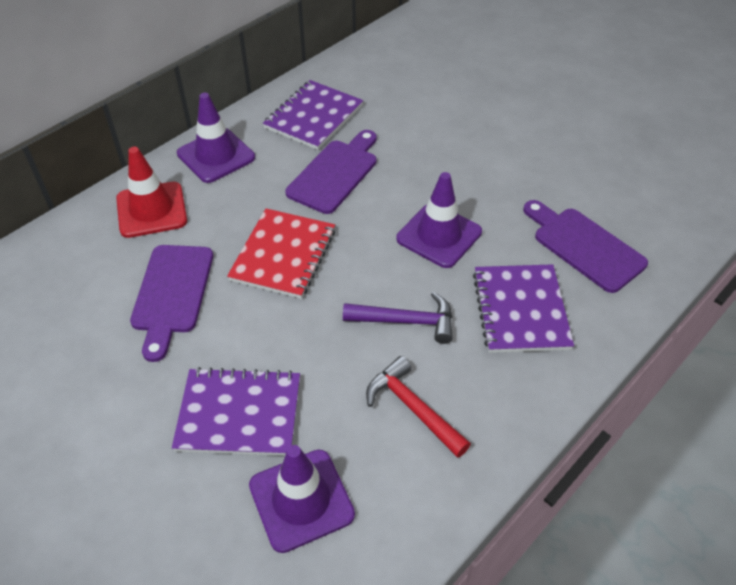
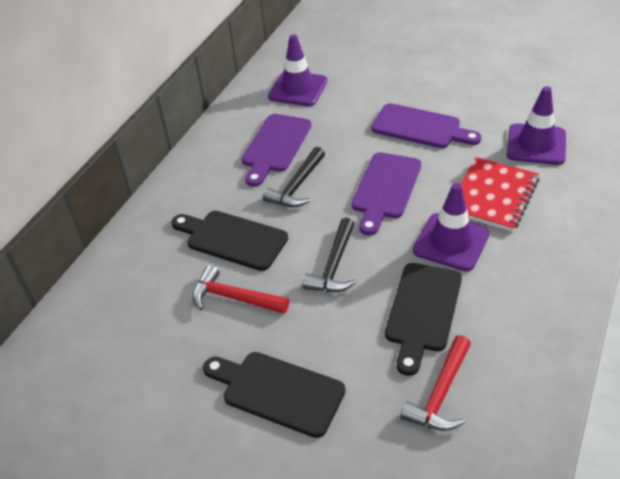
black cutting board: none = 0 -> [171,211,288,271] [203,352,346,438] [385,263,462,376] = 3
black hammer: none = 0 -> [263,147,325,207] [302,218,357,292] = 2
purple hammer: [343,292,453,344] = 1 -> none = 0
purple notebook: [172,367,300,456] [263,80,363,150] [473,264,574,353] = 3 -> none = 0
red hammer: [366,356,471,458] = 1 -> [193,265,289,314] [400,335,471,431] = 2
red traffic cone: [116,147,187,238] = 1 -> none = 0

